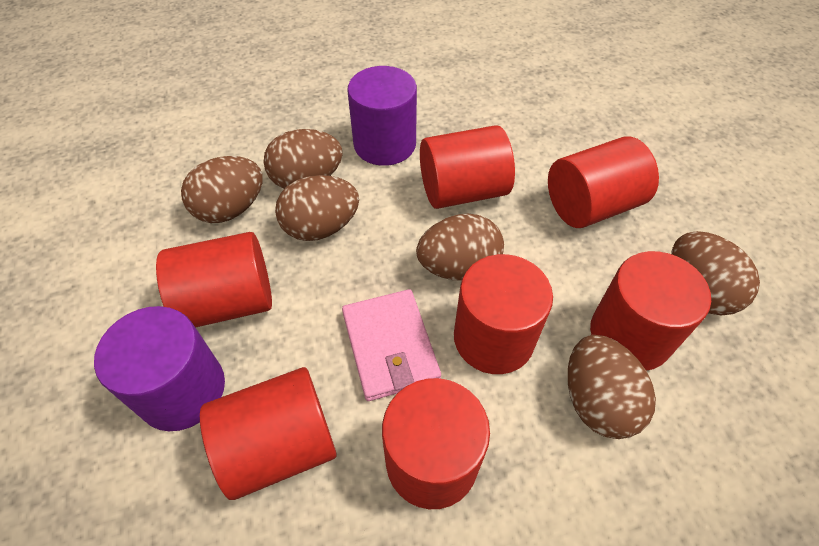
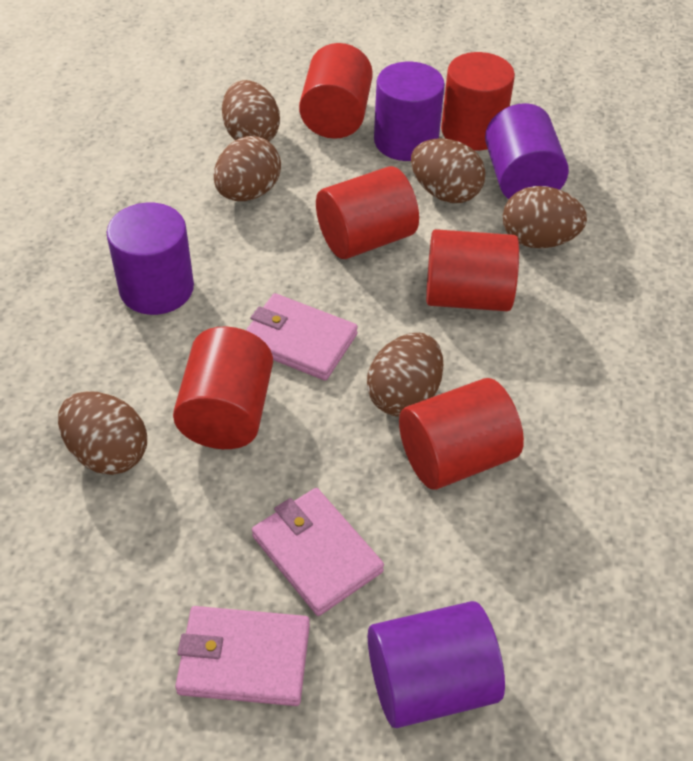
pink wallet: [342,289,441,401] = 1 -> [175,606,310,706] [246,293,358,381] [252,488,384,616] = 3
purple cylinder: [94,306,225,431] [347,66,417,166] = 2 -> [106,202,194,315] [368,601,505,728] [374,62,445,161] [485,103,569,199] = 4
red cylinder: [156,232,272,328] [200,367,337,500] [382,378,490,509] [420,125,515,209] [454,254,553,374] [548,136,659,228] [590,251,711,371] = 7 -> [173,326,273,449] [299,43,373,139] [316,166,419,259] [399,378,524,490] [426,229,519,311] [441,52,515,151] = 6

